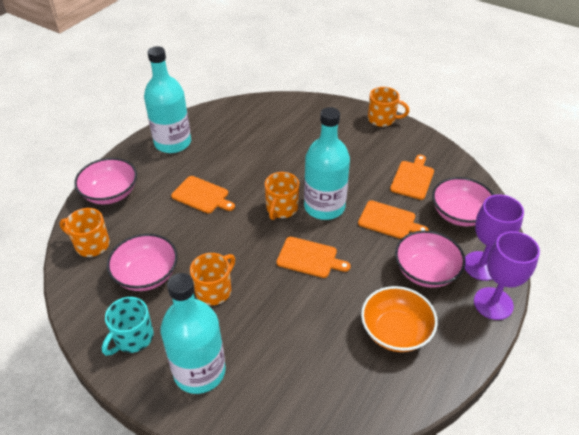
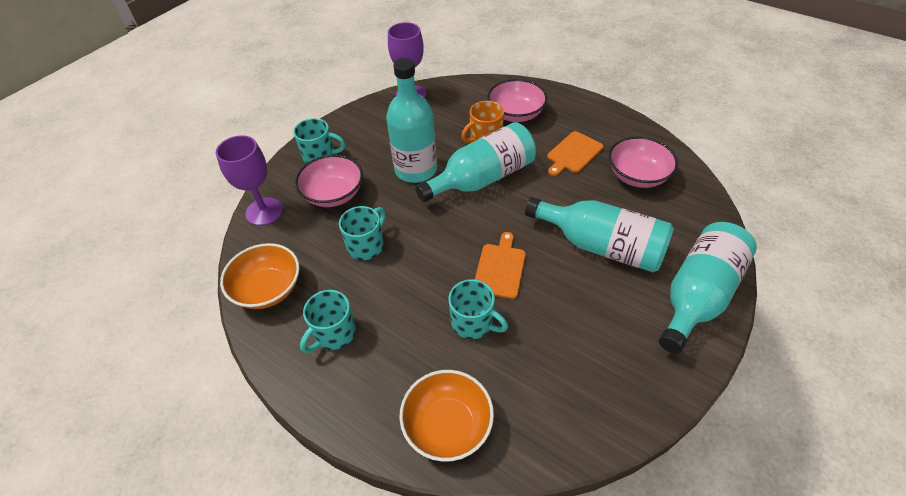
orange bowl: [361,286,438,352] = 1 -> [220,243,299,309] [399,370,494,462] = 2
orange cutting board: [171,176,235,213] [276,237,351,278] [358,200,429,239] [390,155,434,200] = 4 -> [475,232,526,299] [547,131,604,176] = 2
orange mug: [59,208,110,257] [190,253,235,305] [265,172,299,220] [368,87,409,127] = 4 -> [461,101,504,143] = 1
pink bowl: [74,158,137,205] [107,234,178,291] [395,230,466,288] [432,177,494,226] = 4 -> [295,155,363,207] [487,79,547,122] [609,136,678,188] = 3
turquoise bottle: [144,46,191,153] [161,273,226,394] [304,107,350,220] = 3 -> [386,58,437,183] [415,122,536,202] [525,197,674,272] [659,222,757,354] = 4
turquoise mug: [102,297,154,356] = 1 -> [293,118,345,163] [300,290,356,353] [339,206,386,260] [449,279,508,339] = 4

